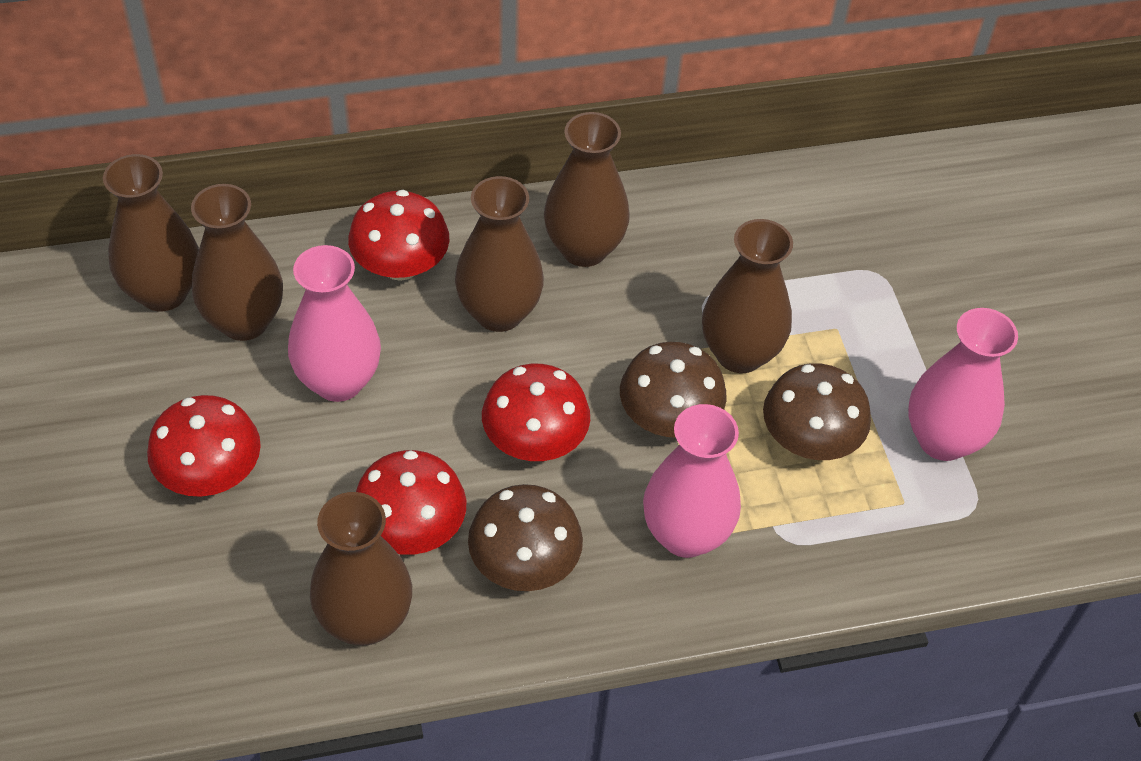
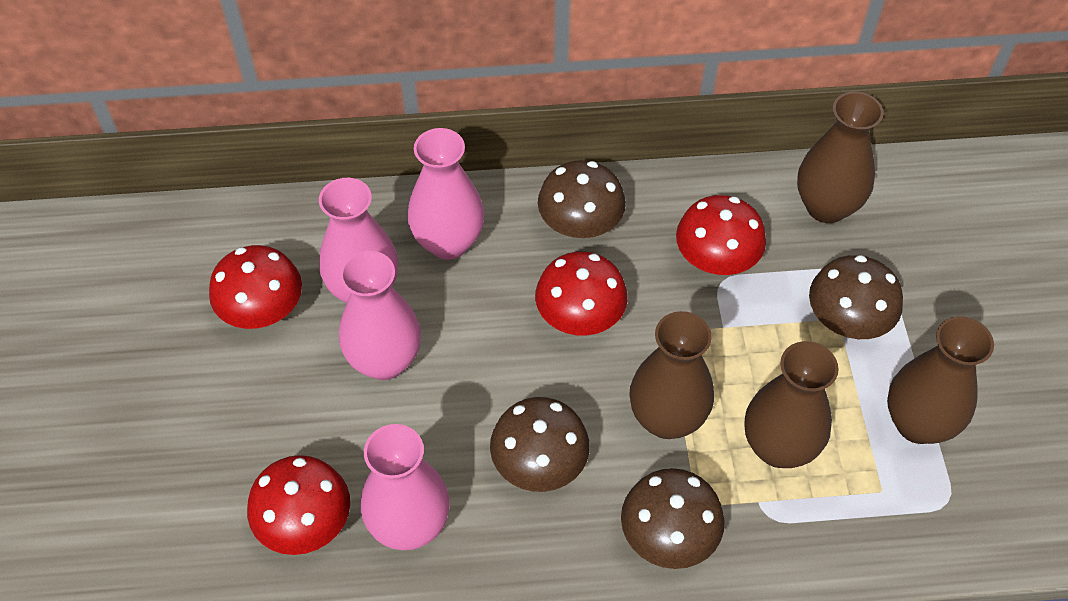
brown mushroom: [468,484,583,591] [620,342,727,438] [763,363,871,460] = 3 -> [490,397,590,492] [538,160,626,238] [621,468,725,569] [809,255,903,339] = 4
brown vase: [103,154,199,311] [191,184,283,341] [310,492,412,646] [455,176,544,332] [544,112,630,267] [702,219,793,373] = 6 -> [629,311,714,439] [745,341,839,468] [797,91,884,223] [887,316,994,444] = 4
pink vase: [288,245,381,402] [643,404,741,558] [908,308,1018,461] = 3 -> [319,178,398,303] [339,251,421,380] [361,424,450,550] [407,128,485,260] = 4

